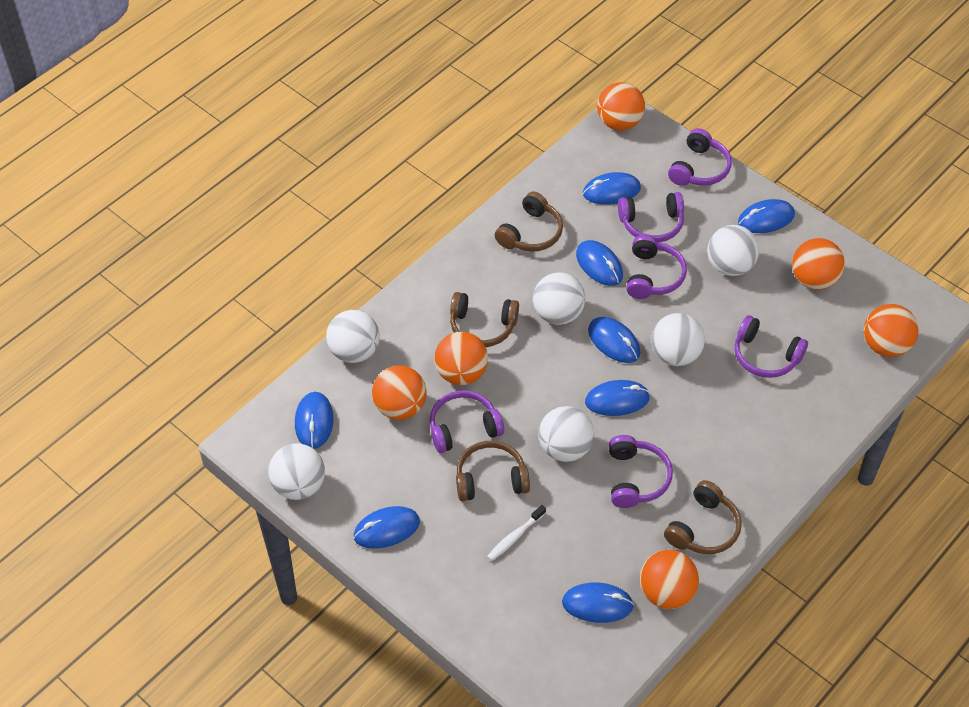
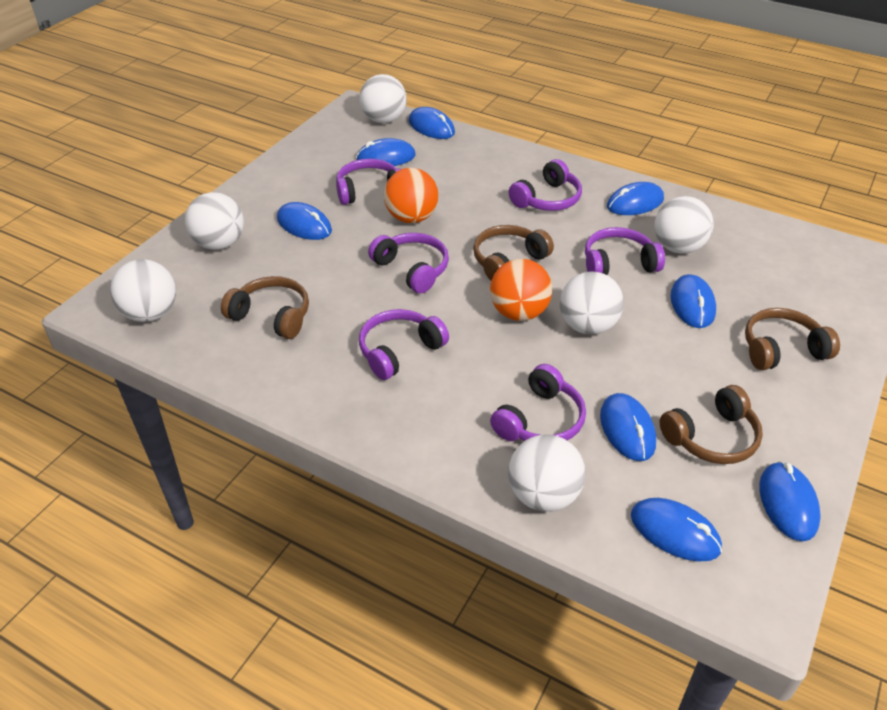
orange ball: [372,365,427,420] [434,332,488,385] [597,82,645,131] [640,550,699,609] [792,238,845,290] [864,304,918,357] = 6 -> [384,168,438,223] [490,259,552,321] = 2
white toothbrush: [487,505,546,561] = 1 -> none = 0

